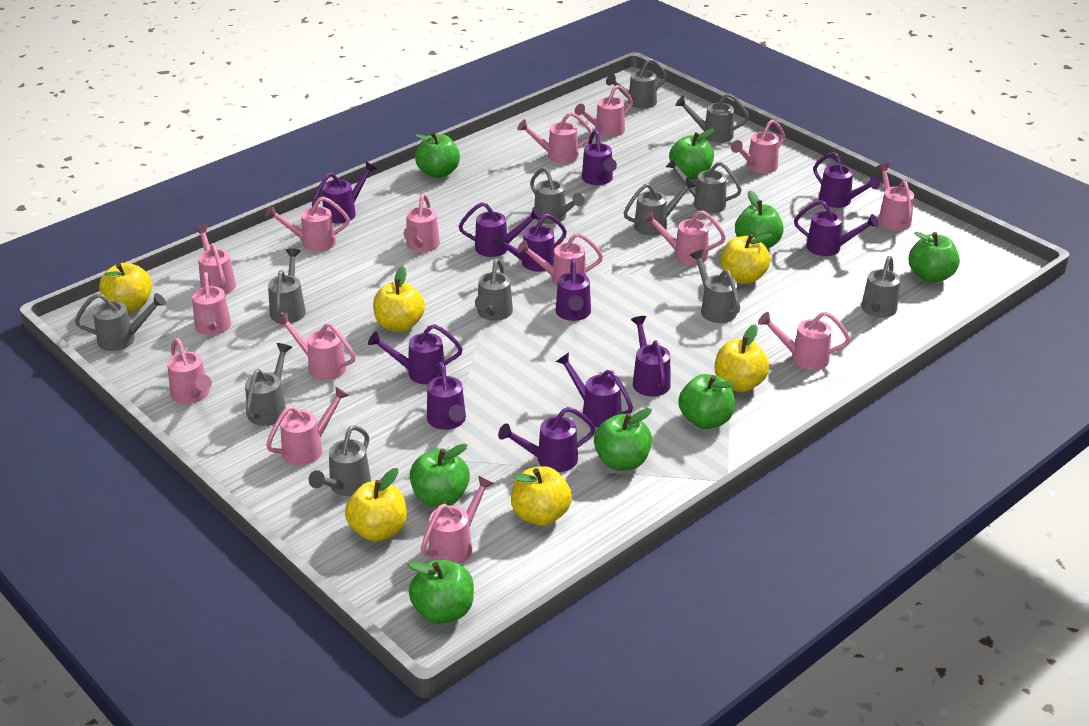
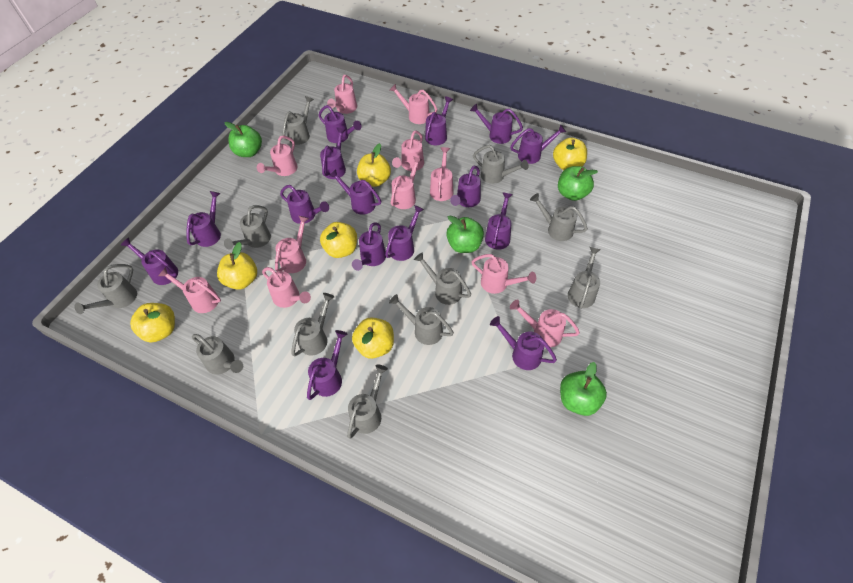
green apple: [408,559,474,624] [410,444,470,507] [415,132,460,178] [594,408,652,471] [669,129,714,179] [678,374,735,429] [735,190,784,249] [909,232,960,283] = 8 -> [224,122,262,157] [446,216,484,253] [558,166,598,201] [560,362,607,416] = 4
grey watering can: [75,293,166,351] [245,343,292,426] [268,248,306,323] [309,425,371,496] [475,258,513,321] [530,167,585,224] [606,59,666,109] [624,177,696,236] [666,158,742,213] [675,93,749,143] [690,250,740,323] [861,256,900,318] = 12 -> [75,264,137,314] [192,334,243,375] [224,205,271,249] [283,96,314,145] [291,293,334,357] [347,364,388,439] [389,294,454,345] [414,252,471,305] [473,145,529,184] [530,193,588,241] [568,247,601,309] = 11
pink watering can: [167,338,212,404] [192,272,231,335] [194,225,236,295] [265,196,350,252] [266,386,349,465] [276,313,355,380] [404,193,440,252] [421,475,494,564] [517,112,592,163] [517,233,603,286] [575,85,633,137] [643,210,726,265] [731,120,785,173] [758,312,850,370] [876,163,914,231] = 15 -> [158,267,221,313] [257,135,297,176] [262,267,311,308] [275,216,309,273] [327,75,357,114] [390,84,438,124] [391,156,422,209] [392,130,424,171] [430,147,454,201] [471,254,536,294] [510,299,580,347] = 11
purple watering can: [312,161,377,223] [368,324,463,384] [427,362,466,430] [459,202,541,257] [493,214,567,272] [498,407,596,472] [556,258,591,321] [556,352,633,428] [582,130,617,185] [631,316,671,397] [794,200,879,256] [813,152,880,208] = 12 -> [121,237,178,285] [186,191,221,247] [280,185,329,224] [307,330,347,400] [318,105,362,143] [320,127,346,179] [329,169,381,215] [352,222,386,271] [385,205,424,261] [425,96,453,145] [450,165,481,207] [470,104,523,144] [485,192,513,250] [490,316,557,370] [510,124,566,164] = 15

